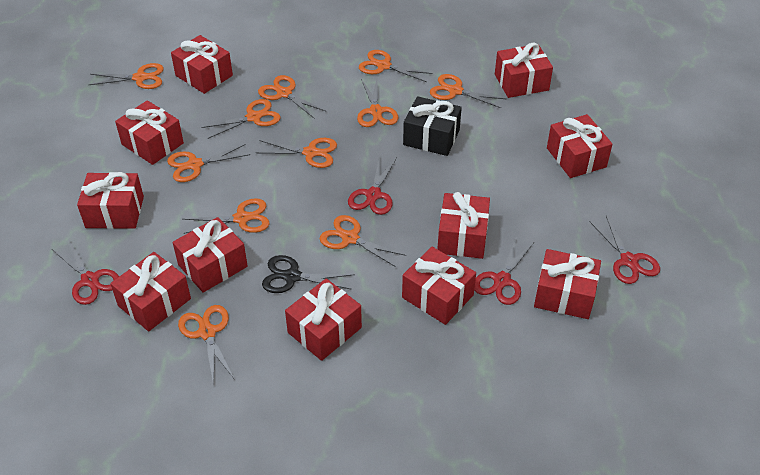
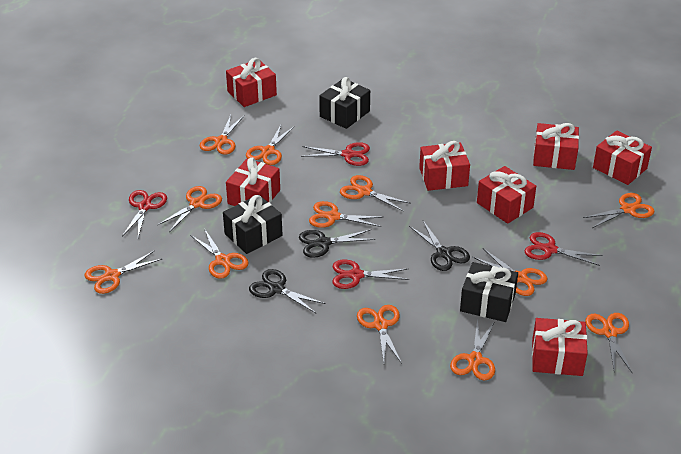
black gift: [403,96,462,156] = 1 -> [223,195,282,254] [319,77,370,129] [460,262,518,322] = 3
black scissors: [262,255,355,293] = 1 -> [249,269,326,313] [299,230,375,258] [409,221,470,271] = 3
orange scissors: [89,63,164,89] [167,144,250,182] [178,305,235,386] [183,198,270,234] [201,99,281,139] [256,138,337,168] [258,75,327,119] [320,215,406,267] [357,79,399,127] [359,50,433,82] [430,74,506,108] = 11 -> [85,250,162,294] [158,186,222,232] [190,228,249,279] [200,115,244,155] [246,123,295,165] [309,201,384,228] [340,175,411,211] [357,305,402,364] [450,318,495,380] [472,248,548,296] [583,193,655,228] [585,313,632,372] = 12
red gift: [77,172,144,229] [110,252,191,331] [115,100,184,165] [171,35,233,94] [173,217,248,293] [285,278,362,361] [402,247,476,325] [437,192,490,259] [495,43,553,98] [534,249,601,319] [547,114,613,178] = 11 -> [226,58,277,107] [226,158,280,206] [419,141,470,191] [477,166,536,224] [532,318,588,376] [533,123,579,170] [593,130,652,185] = 7

